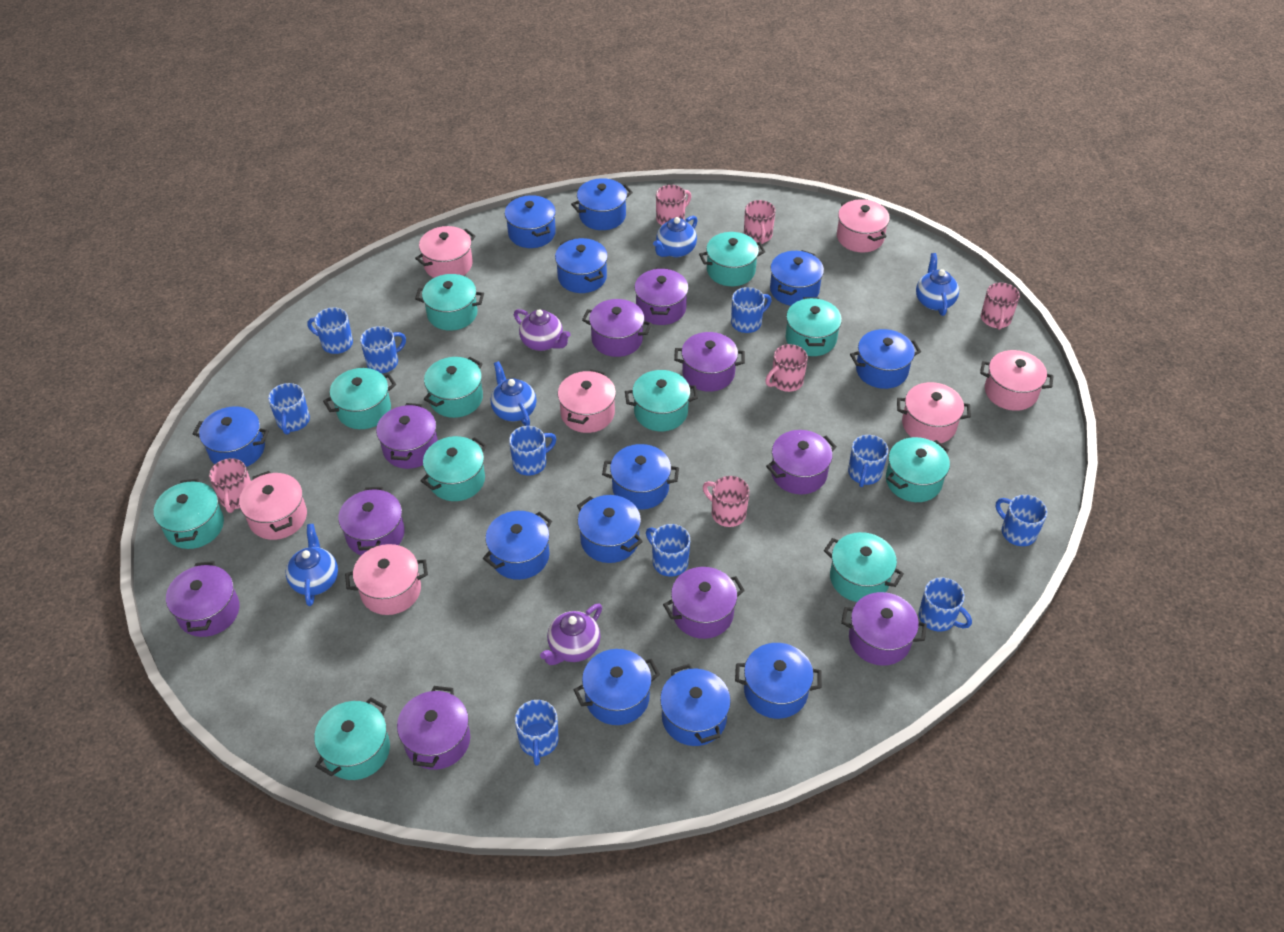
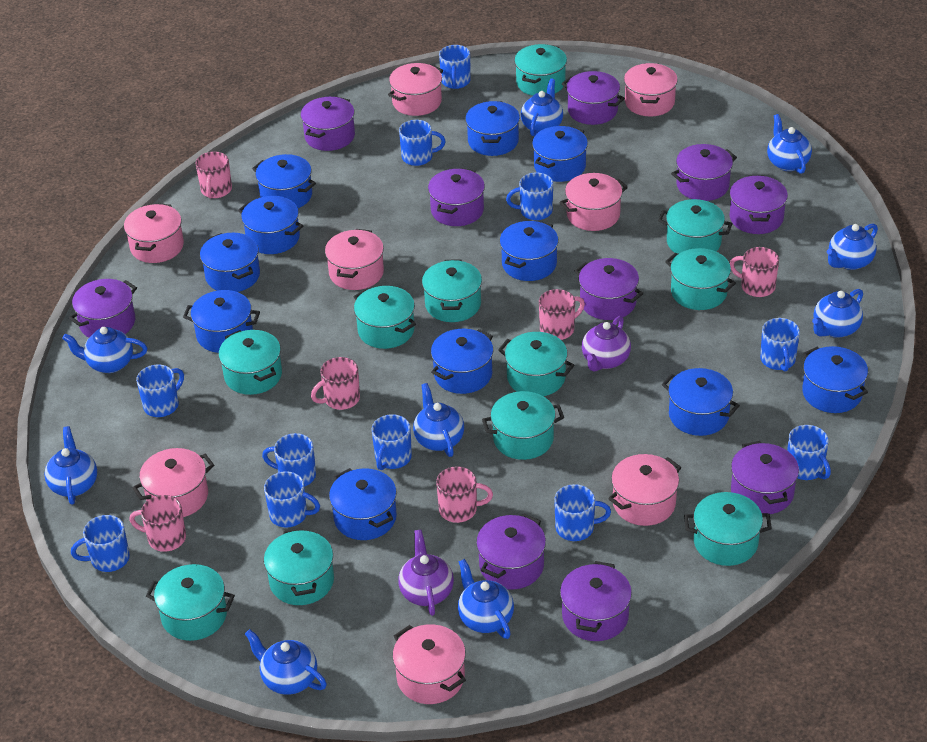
blue mug: [268,383,310,434] [307,307,353,354] [360,326,406,373] [509,426,557,476] [515,700,559,766] [646,524,690,576] [731,287,771,333] [848,435,888,487] [919,578,972,632] [996,495,1047,546] = 10 -> [71,515,130,572] [136,364,184,417] [262,433,316,487] [264,471,320,527] [371,414,412,470] [399,120,446,166] [439,45,471,89] [506,173,553,220] [554,484,611,541] [760,318,800,372] [787,425,831,480] = 11
blue pot: [193,406,269,467] [483,511,552,580] [505,195,556,248] [555,238,608,293] [571,178,633,230] [574,649,660,725] [577,495,643,563] [602,444,679,510] [660,664,731,746] [735,643,821,719] [770,250,824,306] [850,329,921,389] = 12 -> [183,290,260,353] [200,233,260,292] [238,196,303,254] [252,154,316,208] [329,468,397,540] [431,329,493,394] [465,101,520,156] [500,220,559,281] [532,126,588,182] [662,368,740,436] [802,346,868,413] = 11
blue teapot: [286,524,338,606] [491,361,536,426] [653,215,698,258] [916,253,959,316] = 4 -> [44,426,97,505] [62,327,147,373] [245,629,327,695] [413,383,464,457] [458,559,514,639] [521,78,563,136] [767,114,812,174] [812,289,863,338] [827,223,878,270] = 9
pink pot: [239,471,307,540] [345,544,428,615] [415,226,476,278] [558,369,616,433] [837,199,890,252] [897,382,971,443] [980,350,1054,411] = 7 -> [124,203,184,263] [132,448,214,517] [325,229,384,290] [388,63,443,116] [392,624,466,704] [559,173,628,231] [608,454,681,526] [624,63,678,116] = 8

